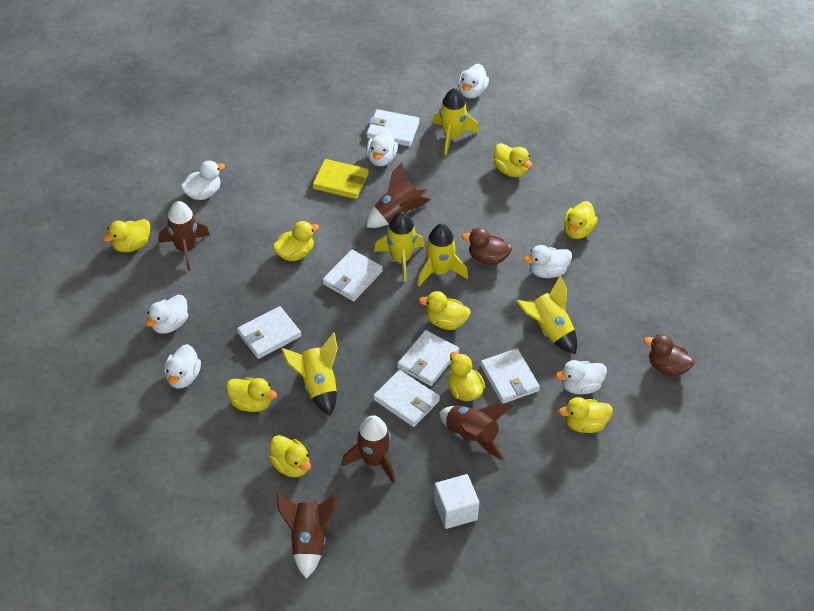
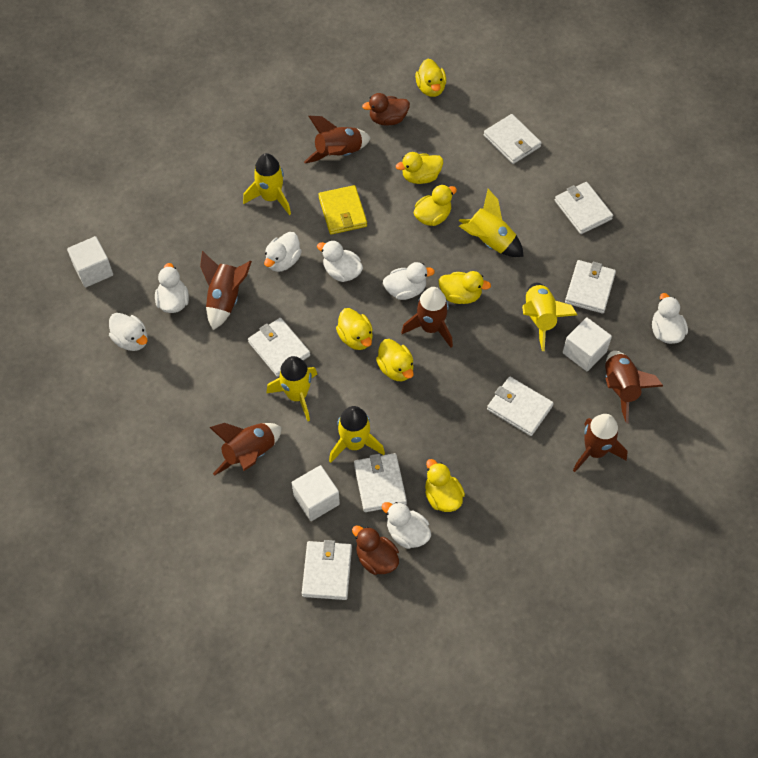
brown rocket: [159,201,210,271] [277,493,337,579] [342,415,395,483] [366,162,431,228] [439,402,512,460] = 5 -> [200,251,252,330] [209,423,282,476] [304,116,371,163] [401,287,453,348] [573,414,628,472] [605,351,663,423] = 6
white cube: [434,474,479,529] = 1 -> [67,236,113,288] [292,465,340,521] [563,317,612,372] = 3
white wallet: [237,306,301,359] [322,250,383,301] [367,109,420,147] [373,370,440,427] [397,330,459,386] [480,348,540,403] = 6 -> [248,318,310,377] [302,540,352,600] [354,453,407,512] [484,114,542,164] [487,377,554,436] [555,182,613,234] [565,260,616,314] = 7
yellow duck: [103,219,150,252] [226,378,277,412] [269,435,311,477] [273,221,319,261] [419,291,471,330] [448,352,485,401] [493,143,532,177] [559,397,613,433] [563,201,597,239] = 9 -> [336,308,373,350] [376,339,414,381] [396,152,443,184] [414,184,457,226] [415,59,446,97] [425,459,465,512] [439,271,491,304] = 7

